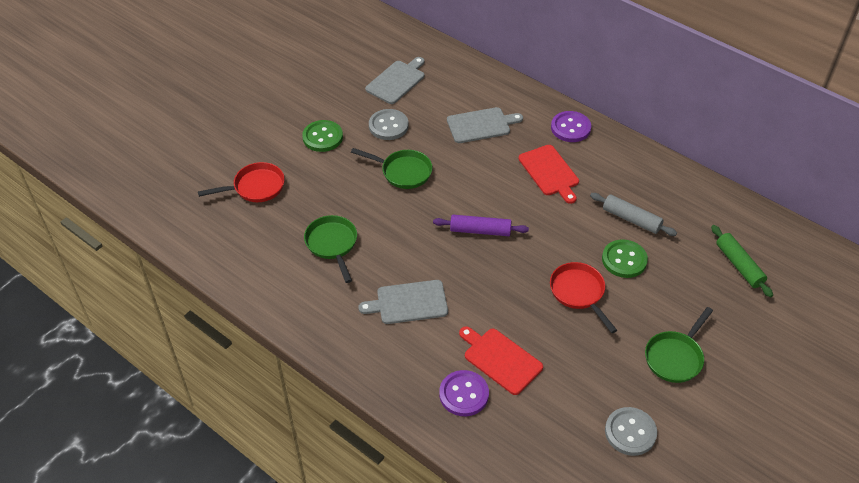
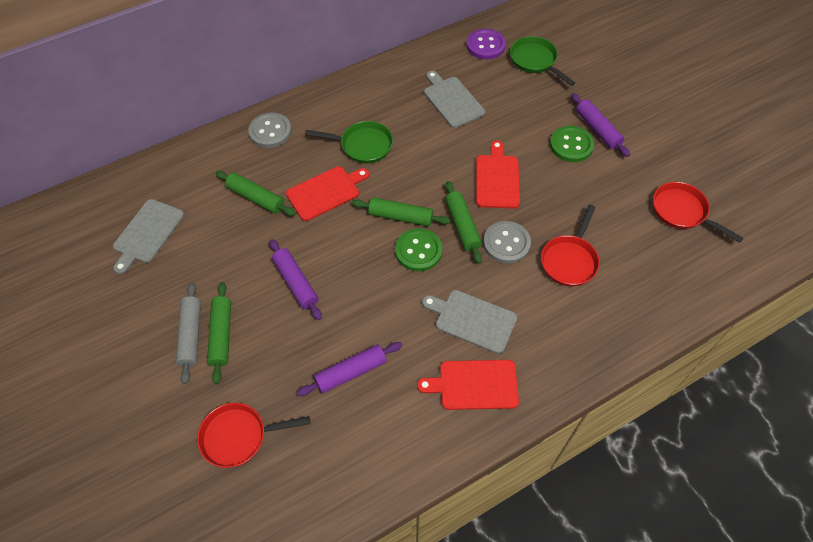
green pan: [304,215,357,283] [351,148,433,189] [645,307,713,383] = 3 -> [305,121,393,163] [510,36,575,86] = 2
green rolling pin: [711,225,773,298] = 1 -> [207,282,231,384] [216,171,296,216] [352,197,451,227] [445,181,482,264] = 4
purple button: [439,370,489,416] [551,111,591,142] = 2 -> [467,29,506,59] = 1
purple rolling pin: [433,215,529,236] = 1 -> [270,239,322,320] [297,342,402,396] [571,93,630,157] = 3
red cutting board: [459,326,543,395] [518,145,579,204] = 2 -> [286,166,369,221] [417,360,519,410] [476,140,520,209] = 3
red pan: [198,162,285,202] [550,262,617,333] = 2 -> [197,403,310,468] [541,205,600,286] [653,182,744,243] = 3

